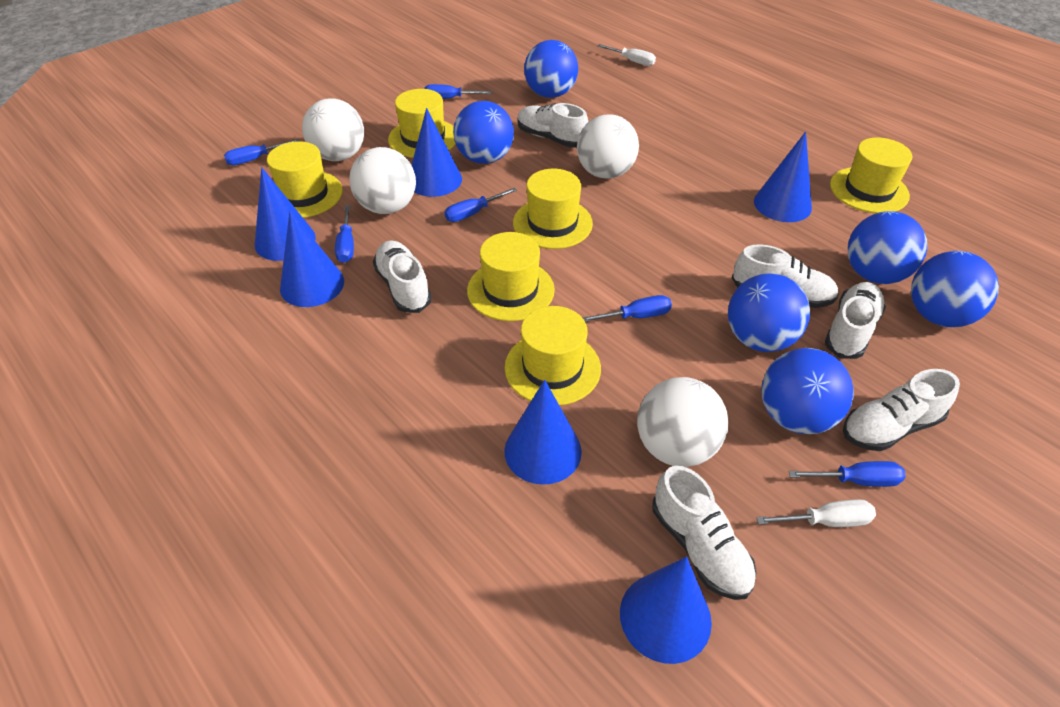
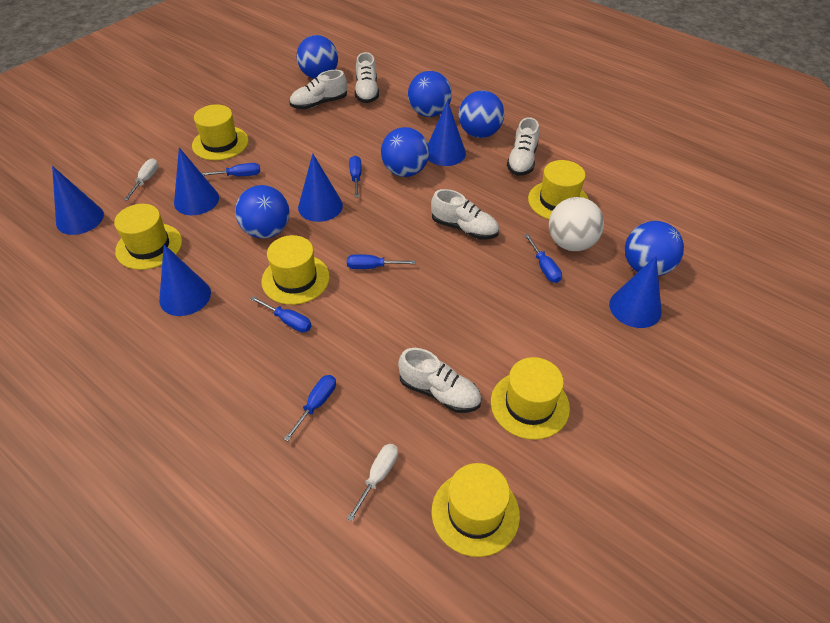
white ball: [302,99,364,161] [349,147,416,214] [577,114,639,179] [637,377,728,467] = 4 -> [549,197,604,251] = 1
white shoe: [373,240,432,313] [517,103,588,148] [652,466,756,600] [732,245,839,308] [825,282,886,359] [843,369,960,451] = 6 -> [289,70,347,109] [355,52,379,103] [398,348,481,413] [431,189,499,239] [507,117,539,176] = 5

